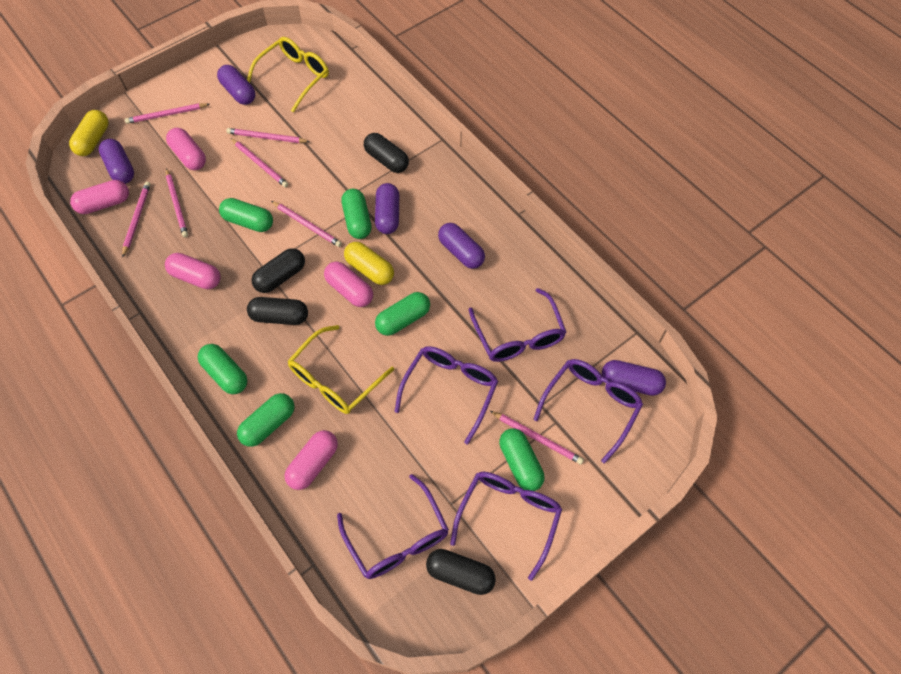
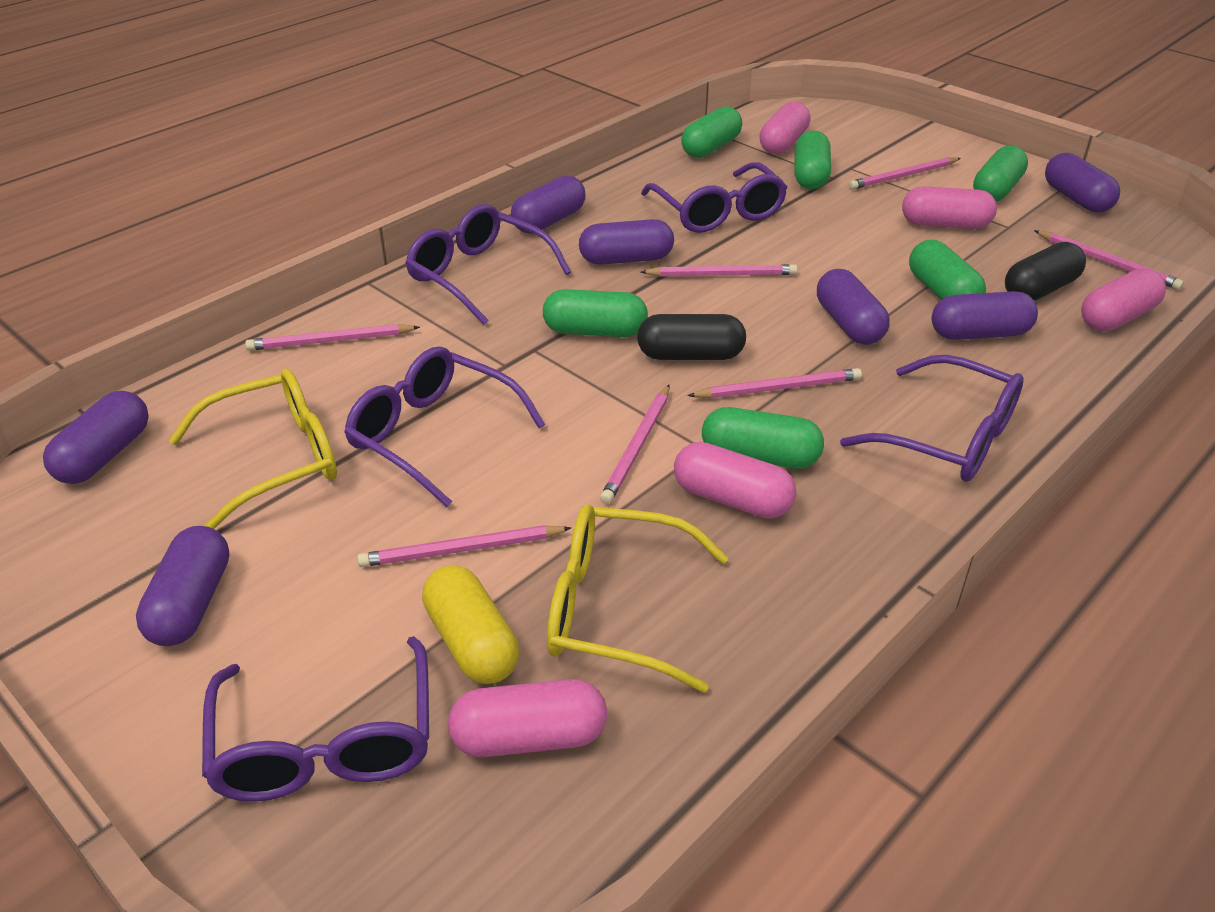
black capsule: [247,297,308,325] [251,248,305,293] [364,133,409,173] [426,549,496,595] = 4 -> [637,314,746,360] [1005,242,1086,301] = 2
purple capsule: [99,139,134,184] [217,65,255,105] [375,183,399,234] [438,223,485,269] [602,360,666,396] = 5 -> [43,391,149,484] [136,526,230,646] [511,175,586,234] [579,219,674,265] [817,269,890,345] [931,291,1038,340] [1045,153,1120,212] = 7
yellow capsule: [69,110,108,156] [344,242,394,285] = 2 -> [422,565,519,684] = 1

